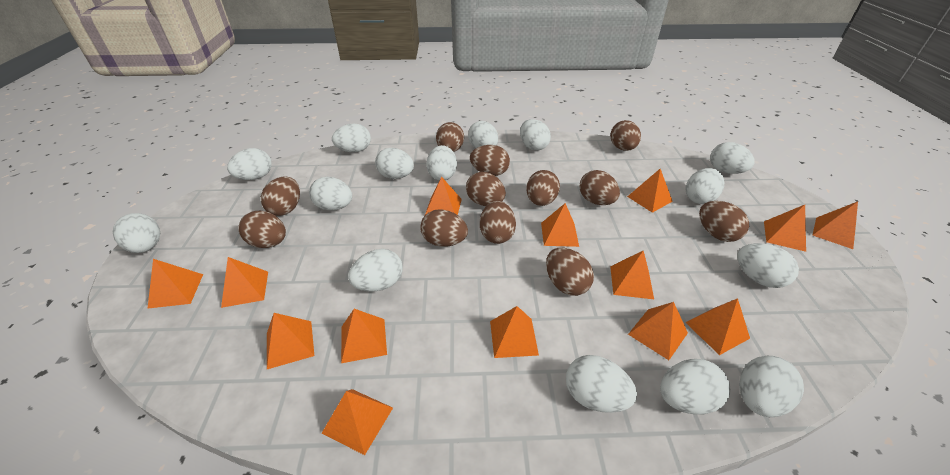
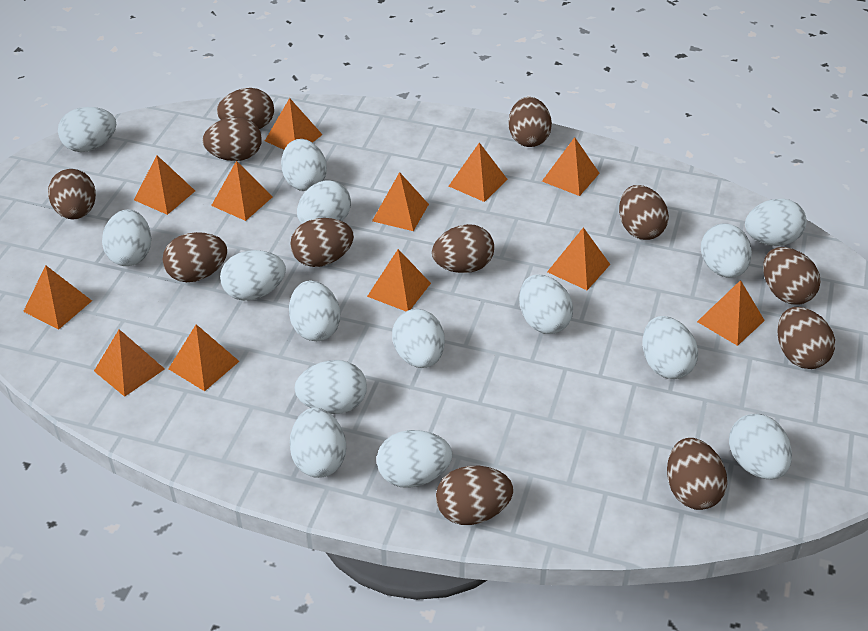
orange pyramid: [147,259,203,309] [221,257,268,308] [267,313,314,369] [321,389,393,455] [341,309,387,363] [425,177,462,215] [490,306,539,358] [541,203,579,247] [610,250,654,299] [627,169,673,213] [628,302,688,360] [685,298,750,355] [764,205,806,252] [813,201,858,249] = 14 -> [23,265,92,330] [94,329,165,397] [134,155,195,215] [169,324,239,391] [211,161,272,221] [265,98,323,150] [367,249,431,311] [372,172,429,231] [449,142,508,202] [542,137,600,196] [547,227,610,290] [697,280,765,346] = 12

